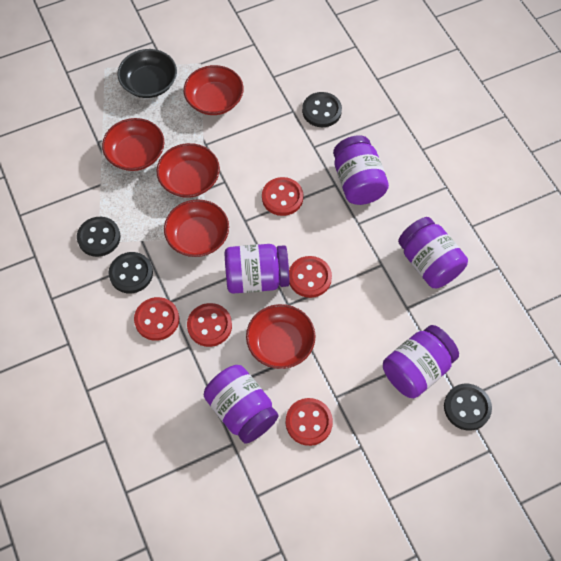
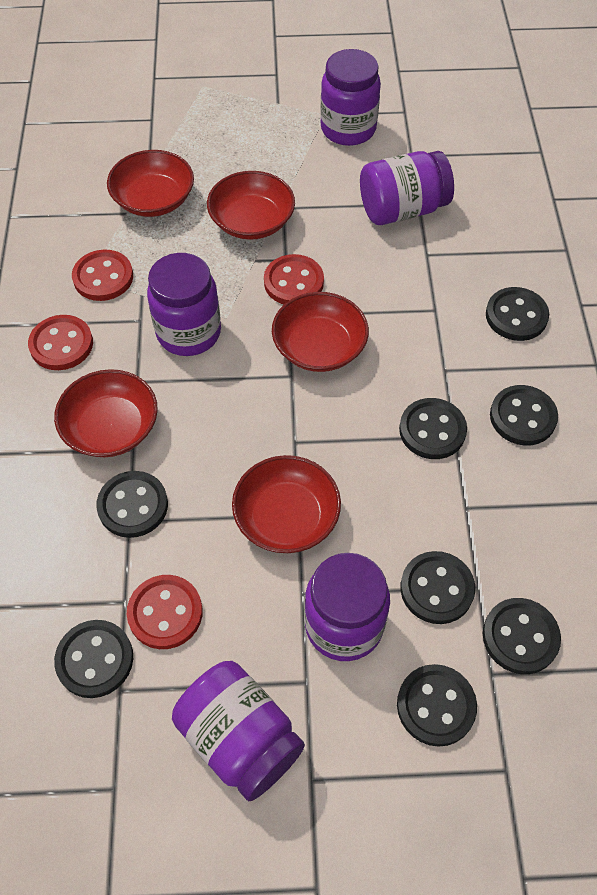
black bowl: [117,49,177,98] = 1 -> none = 0
black button: [77,217,120,257] [109,252,153,294] [302,92,342,127] [444,384,492,430] = 4 -> [54,620,133,698] [96,471,168,538] [397,664,477,747] [399,398,467,459] [400,551,475,624] [483,598,561,674] [486,287,549,341] [490,385,558,445] = 8
red button: [134,297,179,341] [187,303,232,347] [262,177,303,216] [286,398,333,446] [289,256,332,298] = 5 -> [28,315,93,370] [72,250,133,301] [127,575,203,649] [264,254,324,304] = 4

